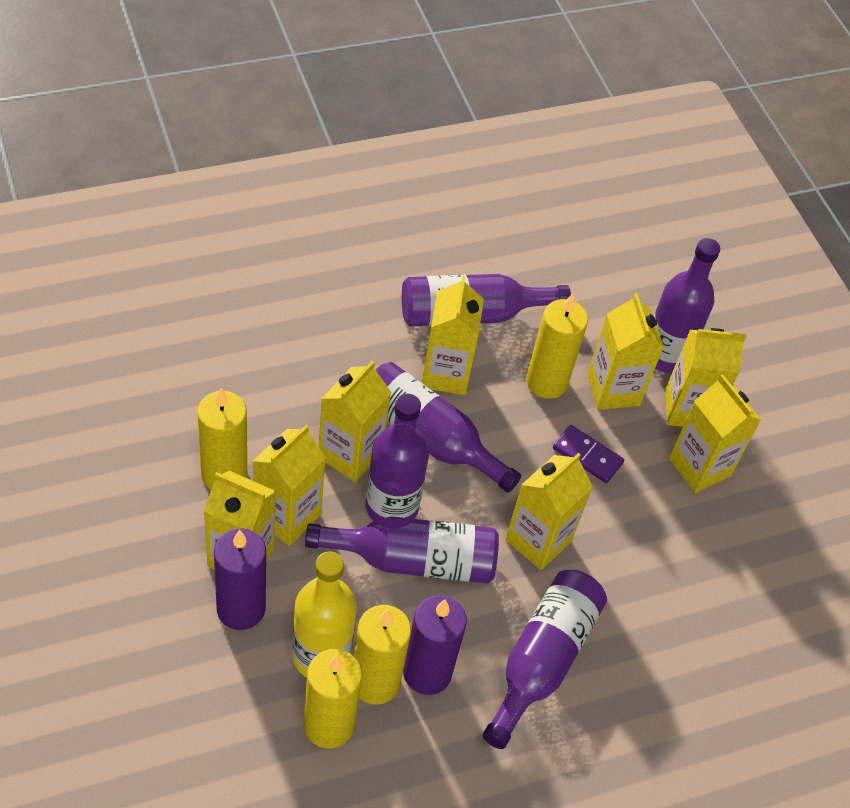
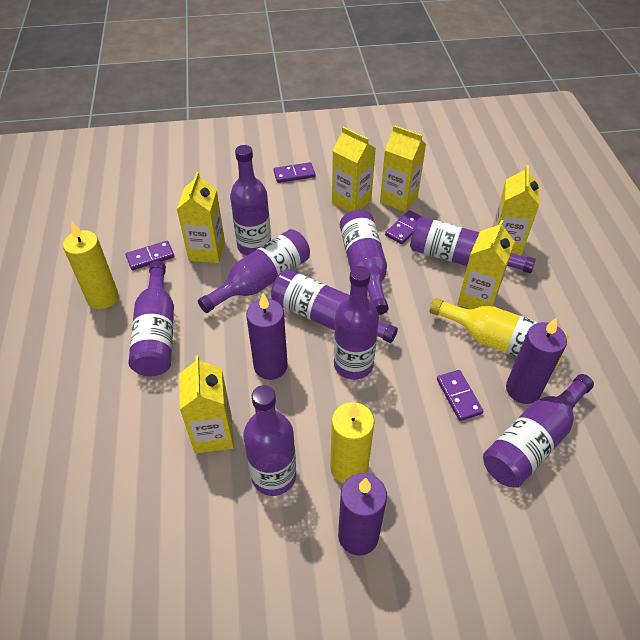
purple bottle: [305,516,499,583] [366,394,429,521] [376,362,521,493] [402,274,571,327] [482,570,607,749] [654,238,720,373] = 6 -> [129,261,174,376] [198,229,310,313] [230,145,271,256] [243,385,296,496] [271,269,398,343] [334,266,379,380] [340,210,389,315] [410,217,536,273] [483,374,594,488] = 9
purple candle: [214,528,266,630] [403,595,467,695] = 2 -> [246,293,288,380] [338,473,387,556] [506,317,567,404] = 3
purple domino: [553,425,624,483] = 1 -> [126,241,174,270] [273,162,315,183] [385,210,422,244] [437,370,484,421] = 4
yellow candle: [197,388,247,490] [304,649,362,749] [354,605,411,705] [526,294,588,399] = 4 -> [63,222,119,309] [330,402,375,484] = 2
yellow carton: [204,471,276,570] [253,425,326,546] [319,361,391,482] [422,276,484,395] [505,453,593,570] [587,293,664,410] [665,328,746,427] [669,374,761,493] = 8 -> [177,172,225,263] [179,356,234,453] [332,127,376,212] [380,125,426,212] [457,220,515,309] [493,165,539,256] = 6

